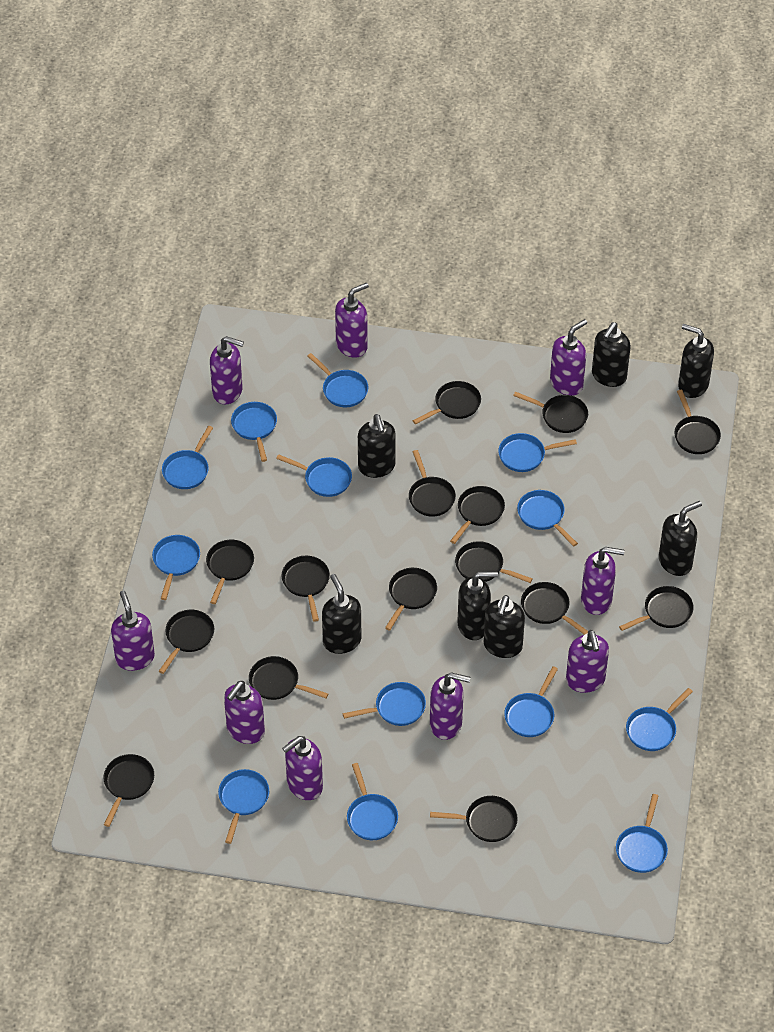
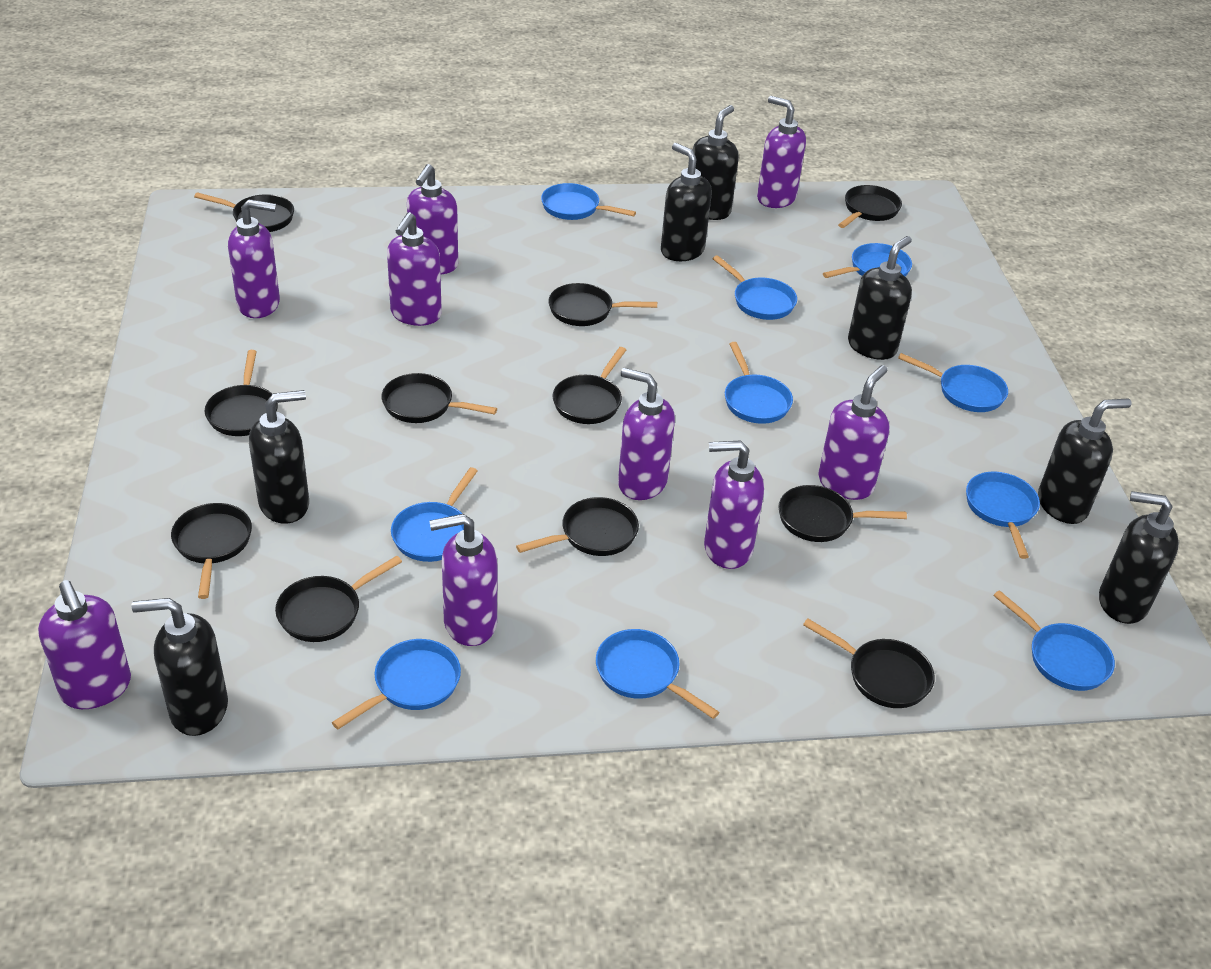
black pan: [103,754,154,827] [159,610,214,674] [206,540,254,604] [249,656,328,700] [282,556,330,622] [385,568,437,630] [409,450,456,517] [413,381,481,424] [430,796,518,842] [450,486,505,544] [455,541,533,583] [513,392,588,433] [521,582,588,635] [619,586,694,631] [674,390,721,454] = 15 -> [171,503,252,599] [194,192,294,232] [204,350,278,436] [275,556,402,642] [381,373,497,423] [516,497,639,556] [548,283,657,326] [552,347,626,424] [778,485,907,542] [803,618,935,708] [838,185,902,228] = 11
blue pan: [152,535,200,600] [162,426,213,489] [218,769,269,844] [231,402,277,462] [276,454,352,497] [307,353,368,407] [343,682,426,726] [347,763,398,840] [498,433,577,472] [504,666,558,737] [517,490,578,547] [616,794,668,873] [626,688,693,751] = 13 -> [332,639,461,729] [391,467,478,562] [541,183,636,220] [596,629,719,719] [713,255,797,320] [725,342,793,424] [823,243,912,278] [898,353,1008,412] [966,472,1040,559] [993,590,1115,691] = 10

